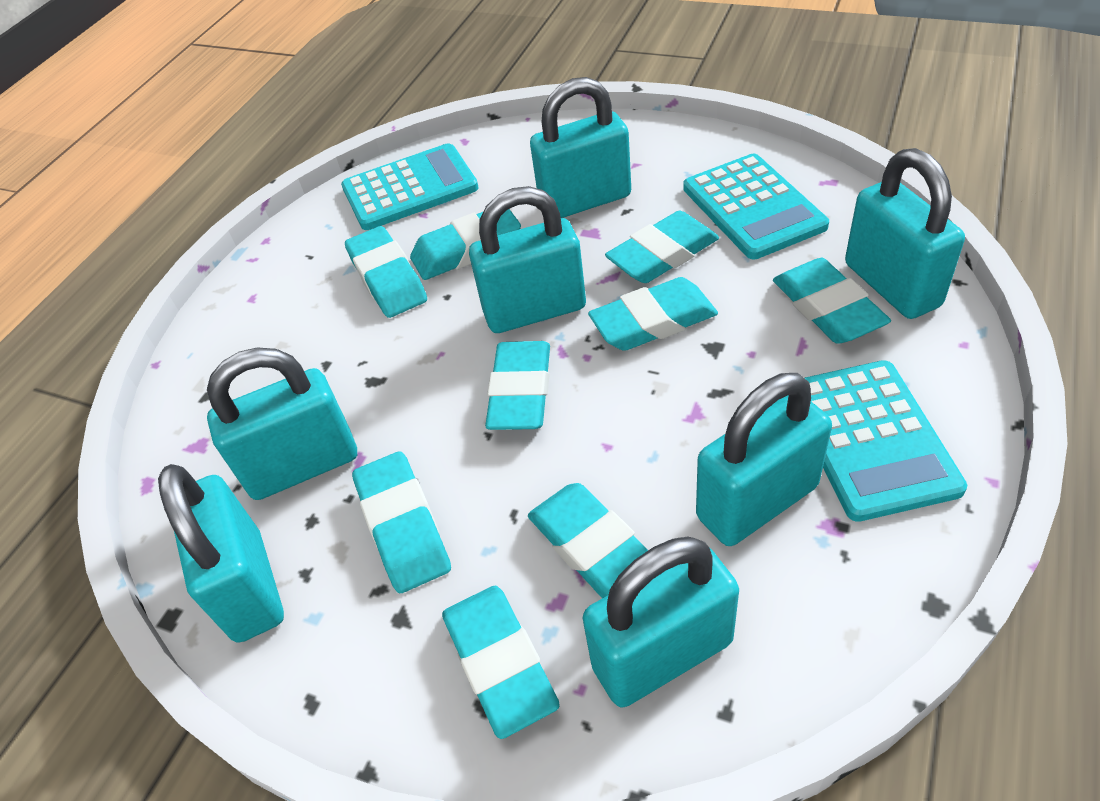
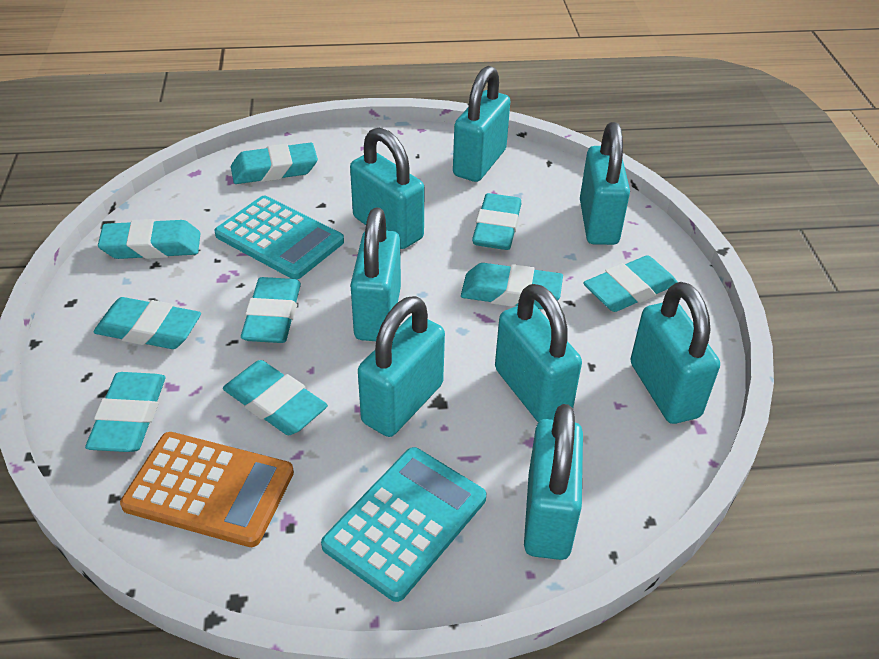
orange calculator: none = 0 -> [120,432,294,547] = 1
turquoise calculator: [341,143,479,230] [683,154,829,259] [805,360,967,522] = 3 -> [214,196,344,279] [321,447,486,602] = 2
turquoise padlock: [158,464,284,643] [207,348,357,500] [469,186,586,333] [530,77,631,218] [583,537,739,708] [696,373,832,546] [845,148,965,319] = 7 -> [350,128,425,249] [350,208,401,341] [358,296,445,437] [453,66,510,182] [495,284,582,422] [524,404,583,560] [580,122,630,245] [630,282,720,424] = 8

